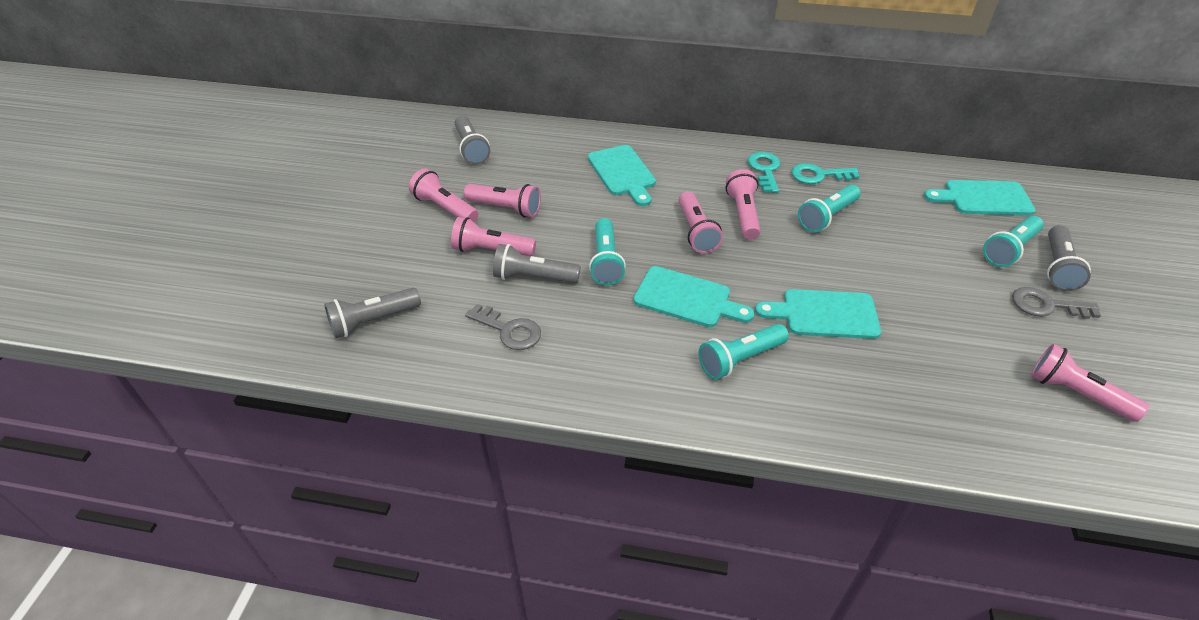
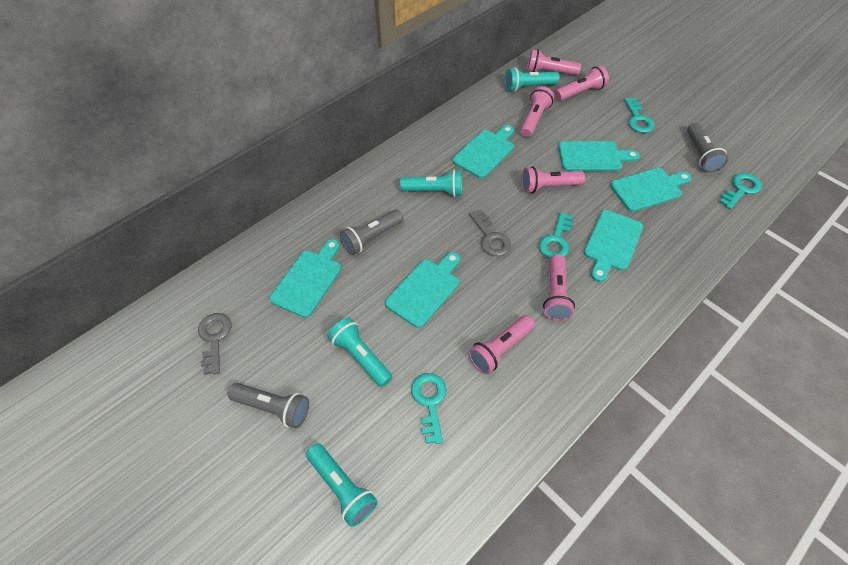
grey flashlight: [324,288,421,339] [455,116,490,164] [493,244,581,283] [1047,225,1091,291] = 4 -> [228,383,309,428] [340,210,403,255] [687,123,728,172] = 3
turquoise cutting board: [588,145,656,206] [633,266,754,327] [755,289,881,339] [924,180,1035,215] = 4 -> [270,239,341,318] [385,252,460,328] [453,125,514,178] [558,141,640,171] [584,210,643,282] [610,168,692,212] = 6
turquoise key: [748,152,780,193] [791,163,860,184] = 2 -> [411,373,446,444] [539,212,573,258] [624,98,655,133] [720,173,762,209] = 4

